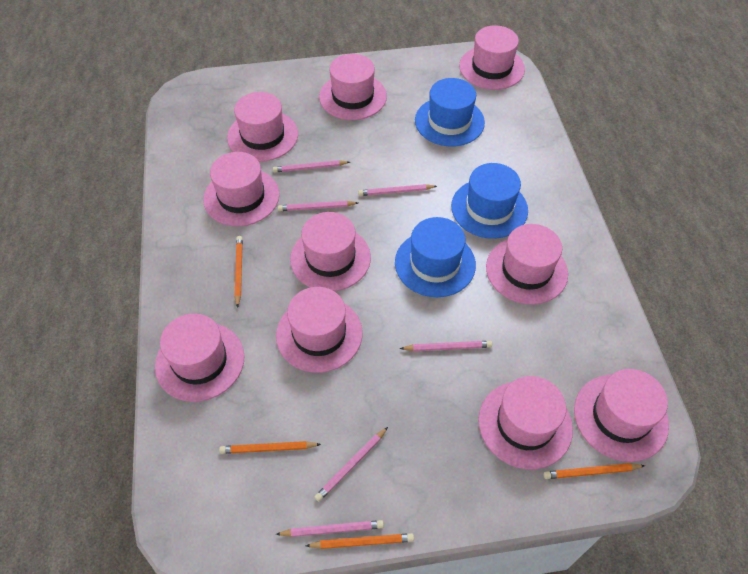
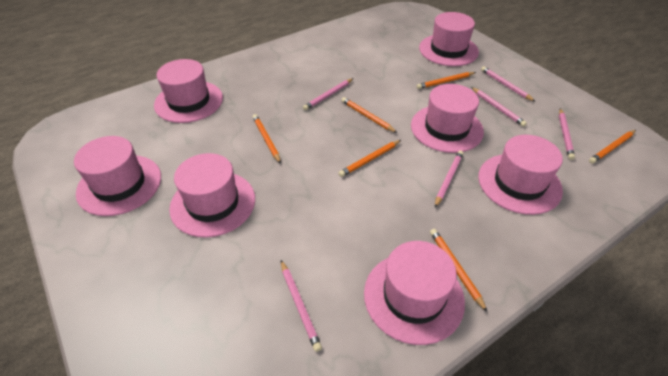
blue hat: [395,217,476,297] [415,78,485,147] [451,163,528,239] = 3 -> none = 0
orange pencil: [219,441,321,454] [235,236,243,308] [306,533,414,549] [544,463,645,479] = 4 -> [253,114,281,164] [339,140,401,177] [341,97,397,133] [417,72,476,89] [430,229,487,312] [589,130,636,164] = 6
pink hat: [155,313,244,402] [203,152,280,227] [227,92,298,162] [276,287,363,373] [290,212,371,291] [319,54,387,120] [459,25,525,90] [478,376,573,470] [486,224,568,305] [574,369,669,462] = 10 -> [74,136,161,216] [154,59,223,123] [169,153,255,238] [364,241,465,345] [411,84,484,153] [419,12,479,66] [478,135,563,215] = 7

